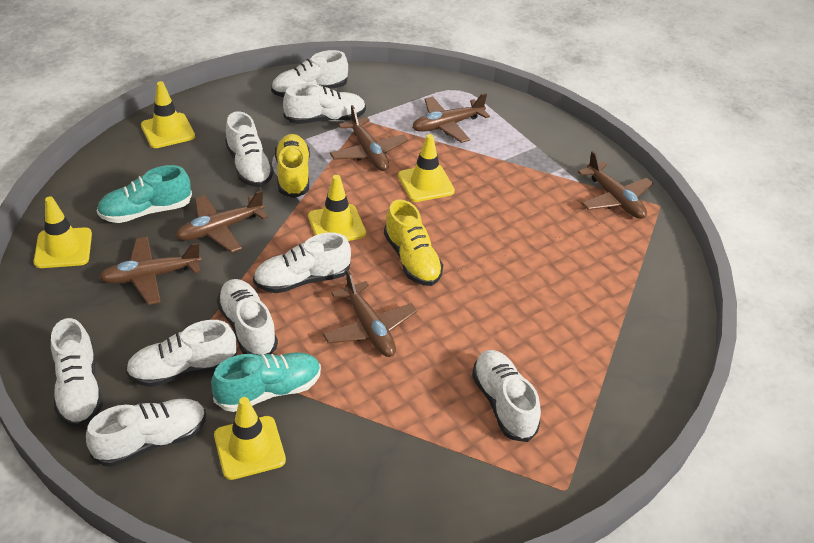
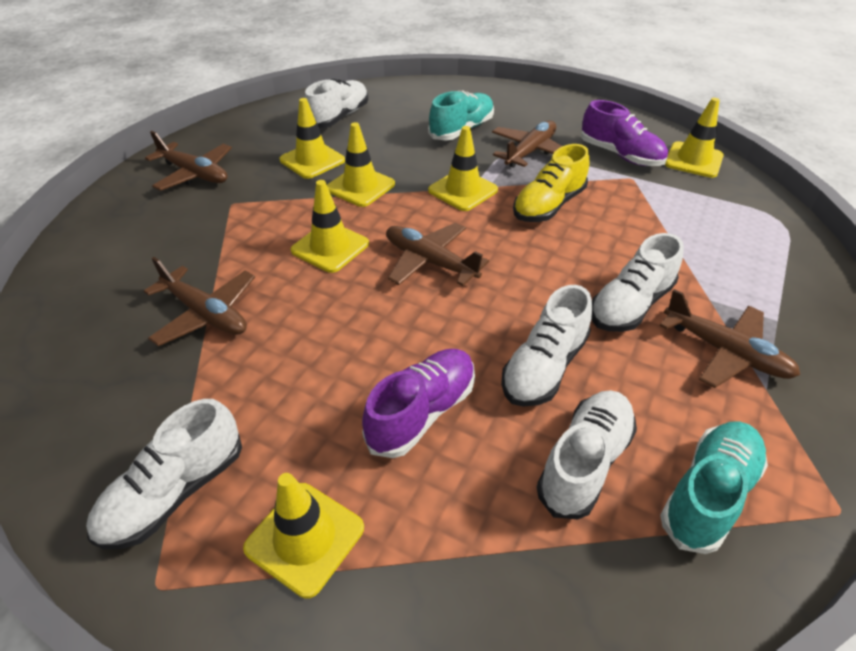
brown plane: [99,237,202,305] [175,190,268,253] [323,270,417,357] [330,105,408,171] [412,93,490,143] [578,151,653,219] = 6 -> [144,257,255,346] [145,131,232,191] [386,222,489,286] [492,121,562,168] [659,289,800,388] = 5
purple shoe: none = 0 -> [362,349,475,458] [581,100,668,166] = 2
white shoe: [51,318,103,427] [86,399,206,467] [126,320,238,387] [217,279,278,355] [225,111,274,187] [253,233,351,293] [271,50,348,97] [283,83,366,124] [472,350,541,442] = 9 -> [86,399,242,549] [304,79,368,128] [501,285,592,407] [537,390,637,519] [591,233,684,332] = 5
yellow shoe: [275,134,310,198] [384,199,443,286] = 2 -> [513,144,590,222] = 1
yellow traffic cone: [34,197,92,268] [141,81,195,148] [214,397,286,480] [308,175,366,241] [398,134,455,202] = 5 -> [243,473,364,599] [279,98,345,179] [291,180,369,273] [327,122,395,207] [428,126,498,211] [665,98,724,178] = 6

